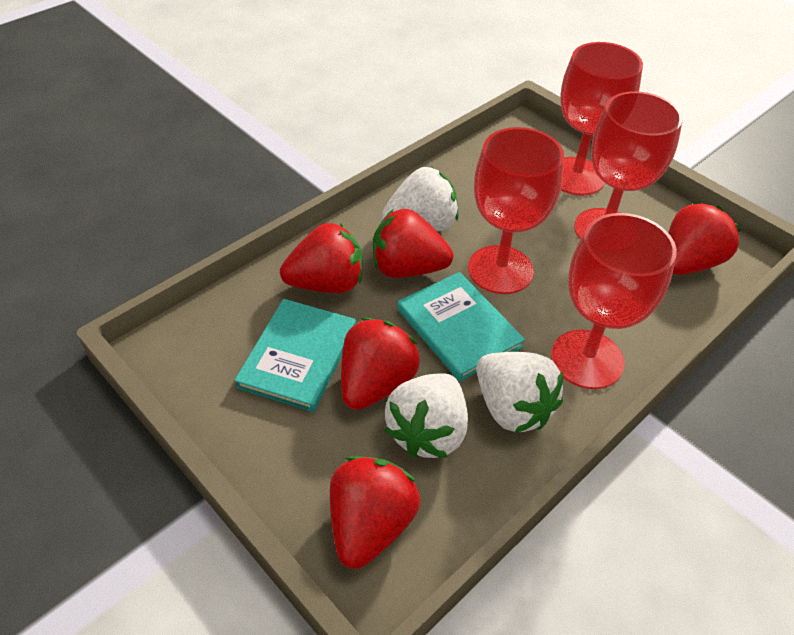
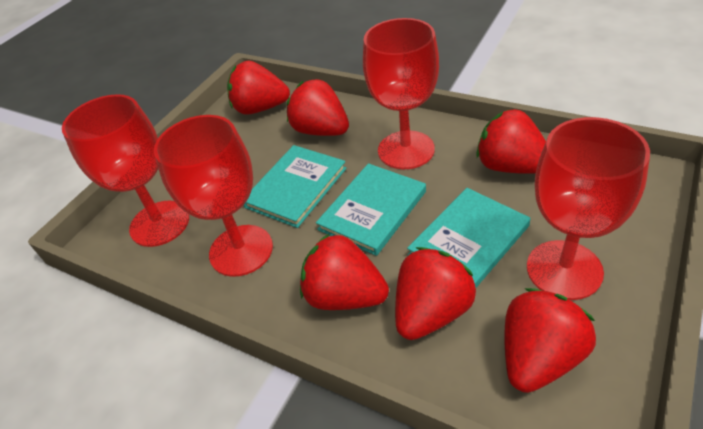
red strawberry: [280,223,363,293] [330,456,420,569] [341,318,420,410] [373,209,453,278] [668,202,742,275] = 5 -> [227,61,290,115] [287,79,349,136] [300,233,389,310] [395,247,476,340] [476,109,546,174] [504,288,596,393] = 6
turquoise book: [234,299,356,412] [397,272,525,382] = 2 -> [244,145,347,228] [316,163,426,256] [407,188,530,288] = 3
white strawberry: [382,167,459,232] [384,373,468,458] [477,352,563,433] = 3 -> none = 0

